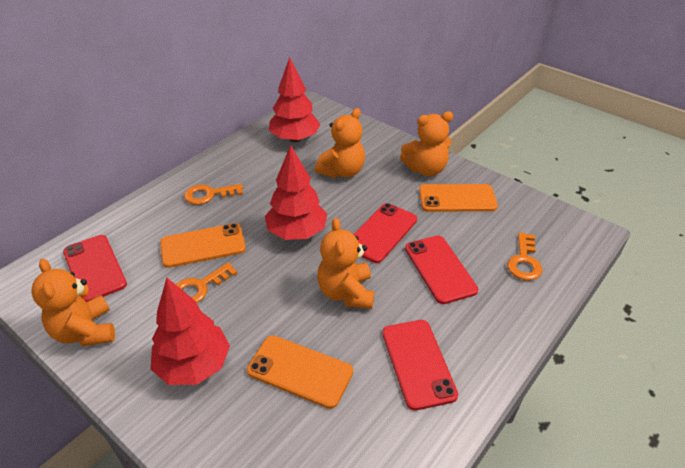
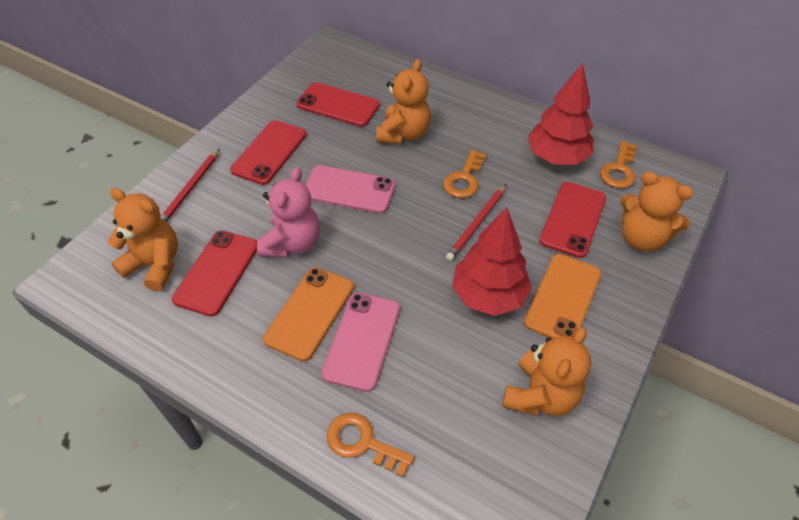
orange phone: [160,223,246,268] [247,335,353,409] [419,184,498,212] = 3 -> [263,267,354,361] [524,254,601,339] = 2
pink phone: none = 0 -> [305,165,395,213] [321,293,400,392] = 2
pink teddy bear: none = 0 -> [257,167,320,258] = 1
red pencil: none = 0 -> [160,149,220,222] [446,184,506,261] = 2
red tree: [151,278,230,385] [265,145,327,240] [269,57,320,142] = 3 -> [452,207,532,316] [527,63,594,165] = 2

